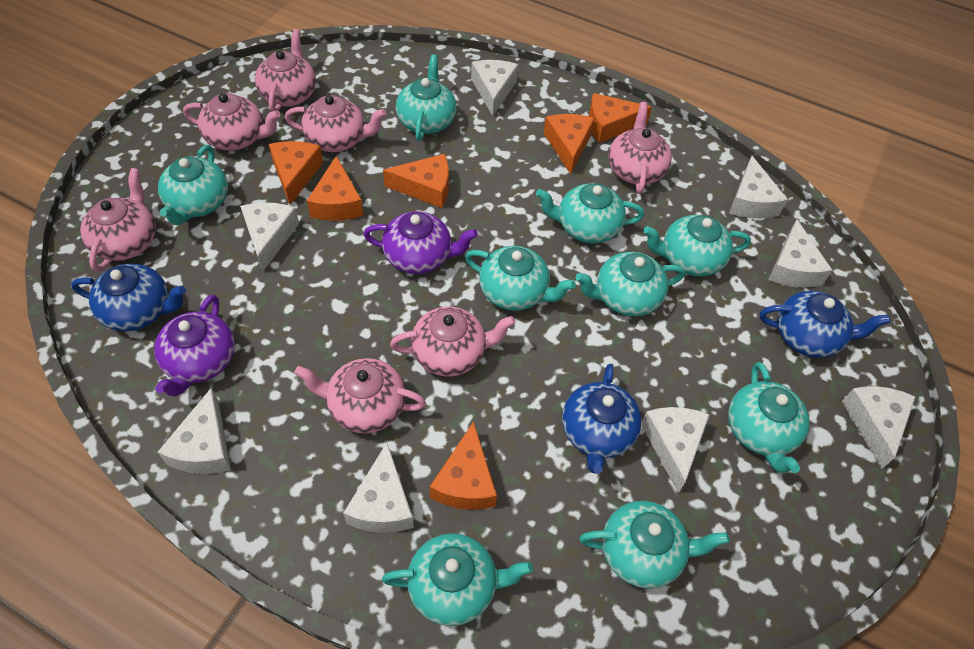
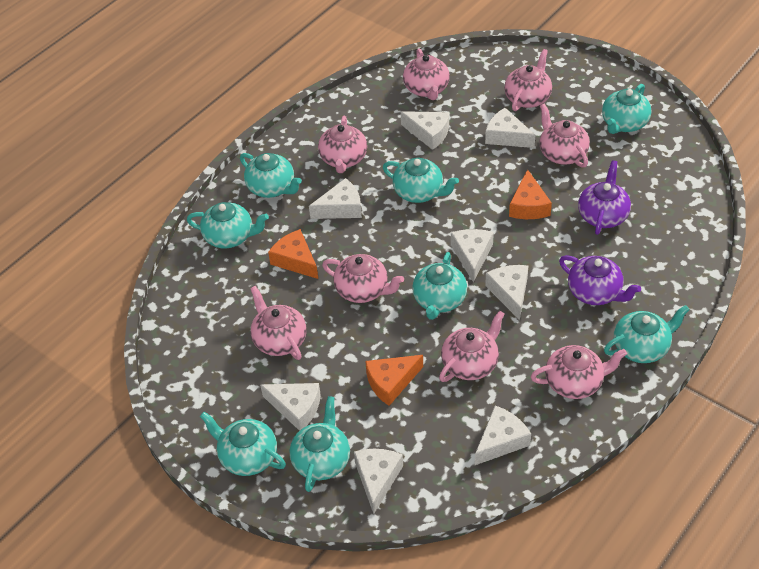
blue teapot: [71,263,186,331] [562,364,642,474] [760,291,890,358] = 3 -> none = 0
orange cheese: [269,141,323,205] [307,156,363,221] [383,154,449,208] [430,421,497,510] [544,114,595,174] [589,93,652,143] = 6 -> [268,229,318,279] [365,355,423,406] [509,169,552,219] = 3
pink teapot: [80,168,156,272] [183,93,281,151] [255,29,316,112] [285,95,386,152] [294,358,426,433] [390,307,516,376] [608,102,672,194] = 7 -> [250,286,306,360] [318,116,367,173] [322,254,404,303] [403,48,450,100] [439,311,505,382] [504,49,552,111] [531,345,627,399] [540,104,590,168] = 8
turquoise teapot: [158,145,228,225] [382,533,533,626] [396,54,457,141] [465,246,576,311] [536,183,644,243] [576,252,685,316] [579,501,730,589] [643,215,751,277] [728,362,809,473] = 9 -> [187,202,269,248] [200,412,286,476] [240,153,302,198] [289,396,350,492] [383,158,459,203] [412,252,467,320] [602,84,651,134] [604,305,690,363] = 8

